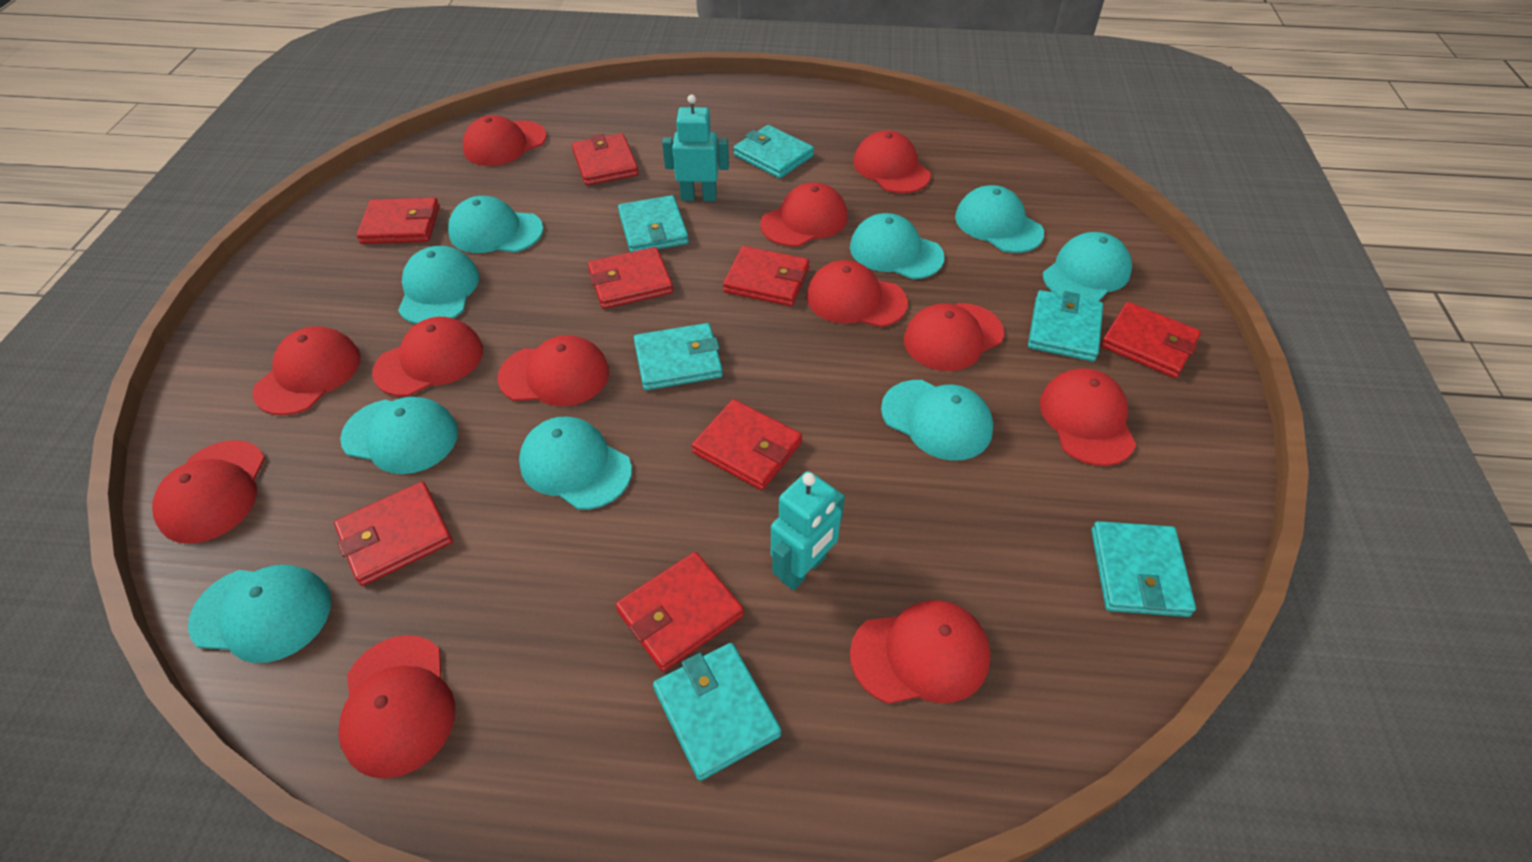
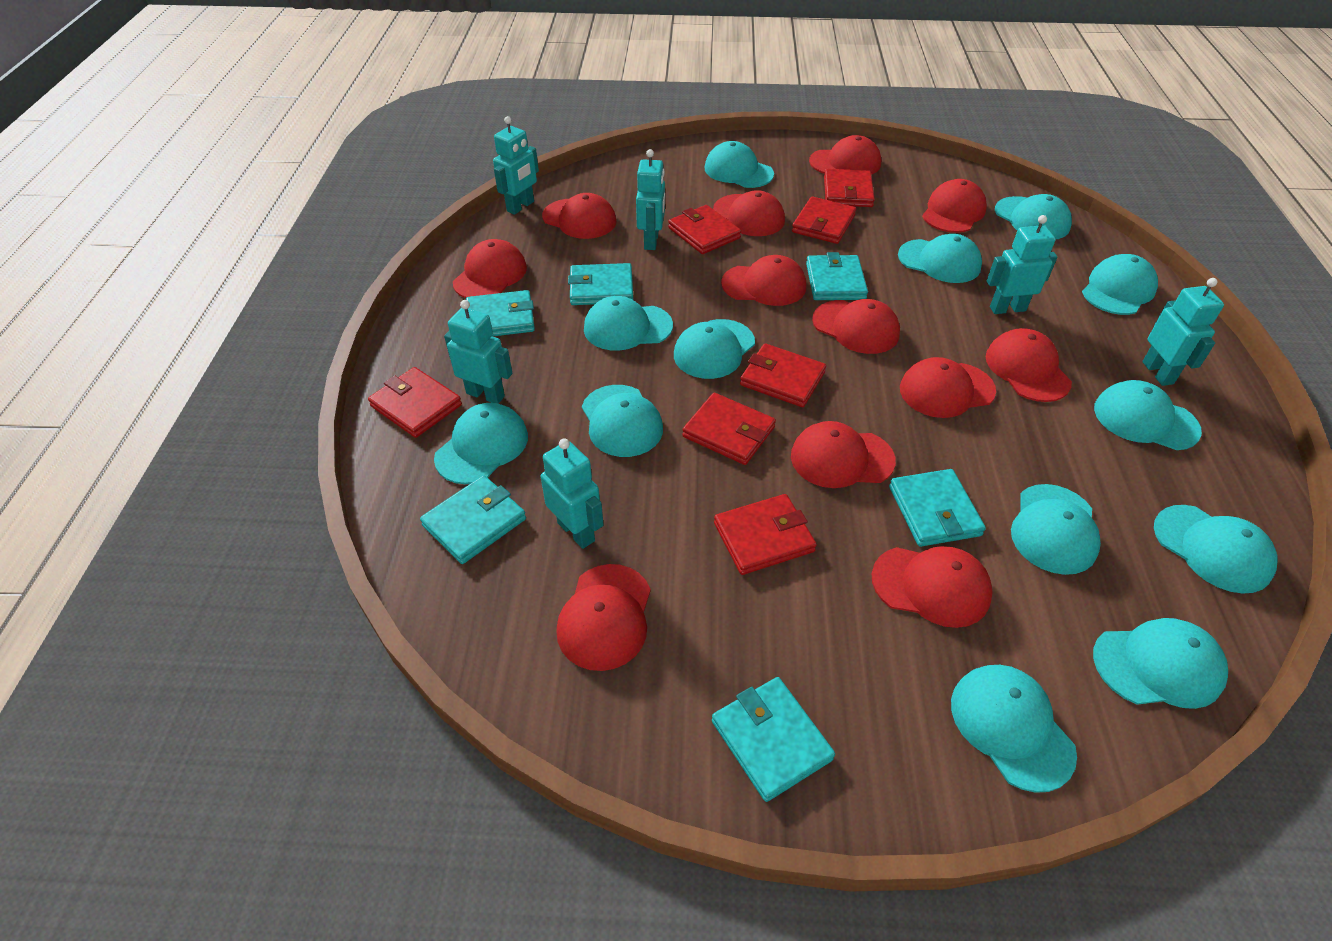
red wallet: [334,482,453,586] [356,197,440,244] [572,133,639,185] [588,247,673,309] [616,552,744,672] [692,399,802,490] [723,246,809,306] [1101,302,1201,378] = 8 -> [368,367,462,438] [668,205,741,254] [682,393,776,465] [714,494,817,575] [740,344,826,407] [792,197,856,244] [824,169,875,207] = 7
turquoise cap: [188,565,331,663] [340,397,458,474] [398,246,479,324] [448,196,543,253] [519,417,632,510] [850,213,944,279] [881,380,993,461] [955,185,1044,253] [1043,232,1132,301] = 9 -> [434,403,528,484] [582,385,663,457] [584,296,673,351] [674,319,755,379] [705,141,774,188] [898,234,982,283] [951,665,1077,793] [995,194,1072,239] [1011,484,1101,575] [1082,254,1158,315] [1093,618,1228,709] [1094,380,1202,450] [1154,505,1278,594] = 13
turquoise robot: [662,94,729,201] [771,471,845,590] = 2 -> [444,300,512,404] [493,116,539,215] [541,438,604,549] [636,149,665,250] [987,215,1058,314] [1142,278,1224,386] = 6

